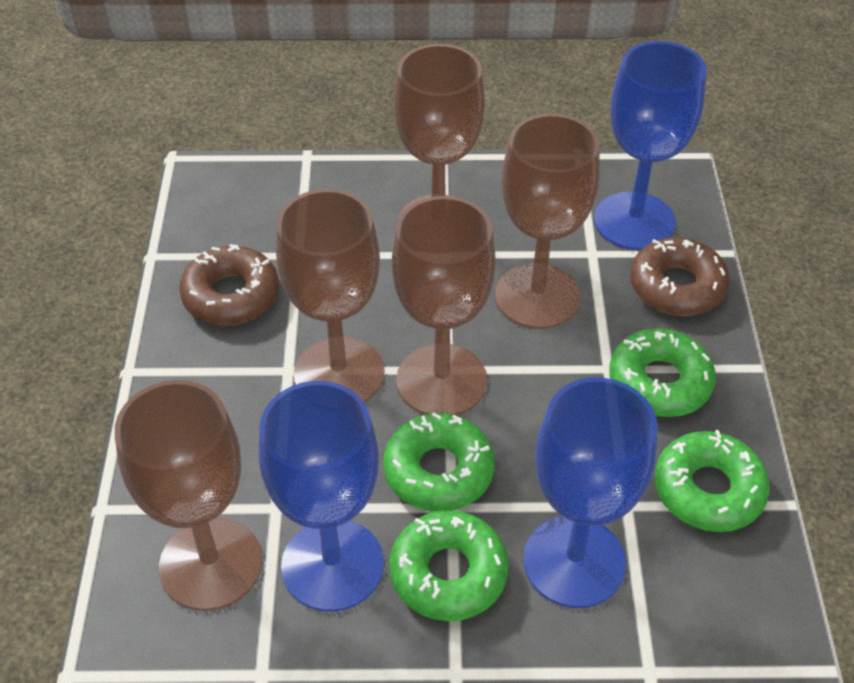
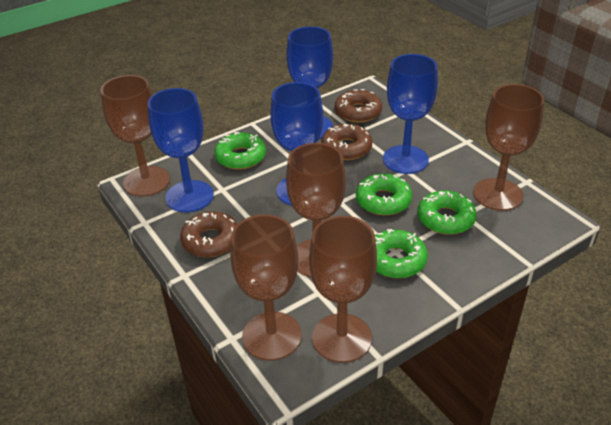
blue goblet: [259,381,384,612] [523,378,658,608] [594,41,707,250] = 3 -> [148,88,214,213] [270,82,323,206] [286,26,333,139] [383,54,438,174] = 4
brown donut: [179,244,279,325] [630,237,730,316] = 2 -> [180,211,237,257] [321,124,372,160] [335,89,382,123] = 3

